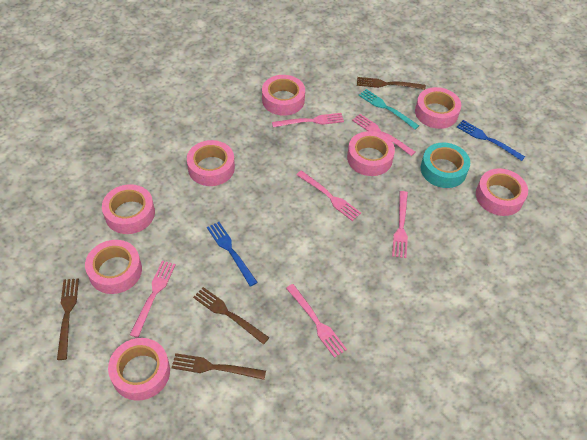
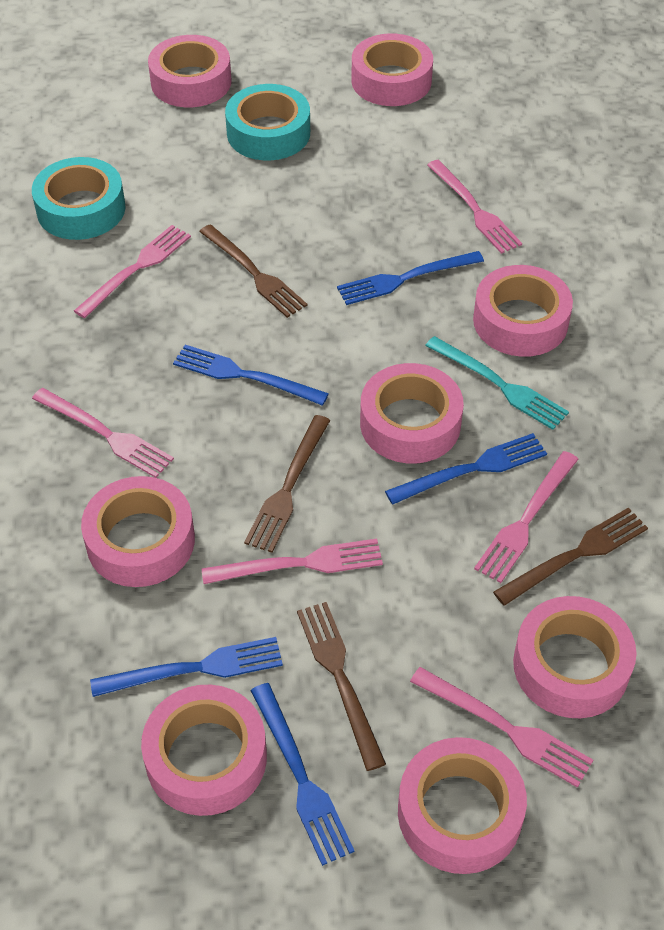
blue fork: [207,222,258,287] [457,120,525,161] = 2 -> [90,637,283,697] [173,345,329,406] [250,683,355,866] [337,251,484,305] [385,433,547,505] = 5
turquoise tape: [421,142,470,188] = 1 -> [32,157,125,240] [225,84,310,160] = 2

